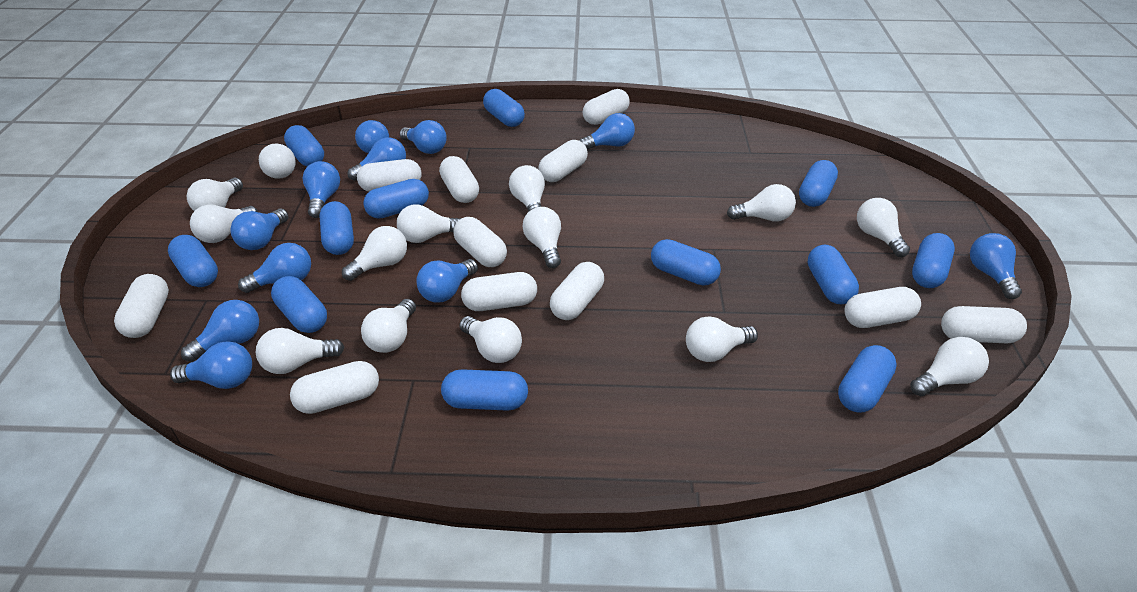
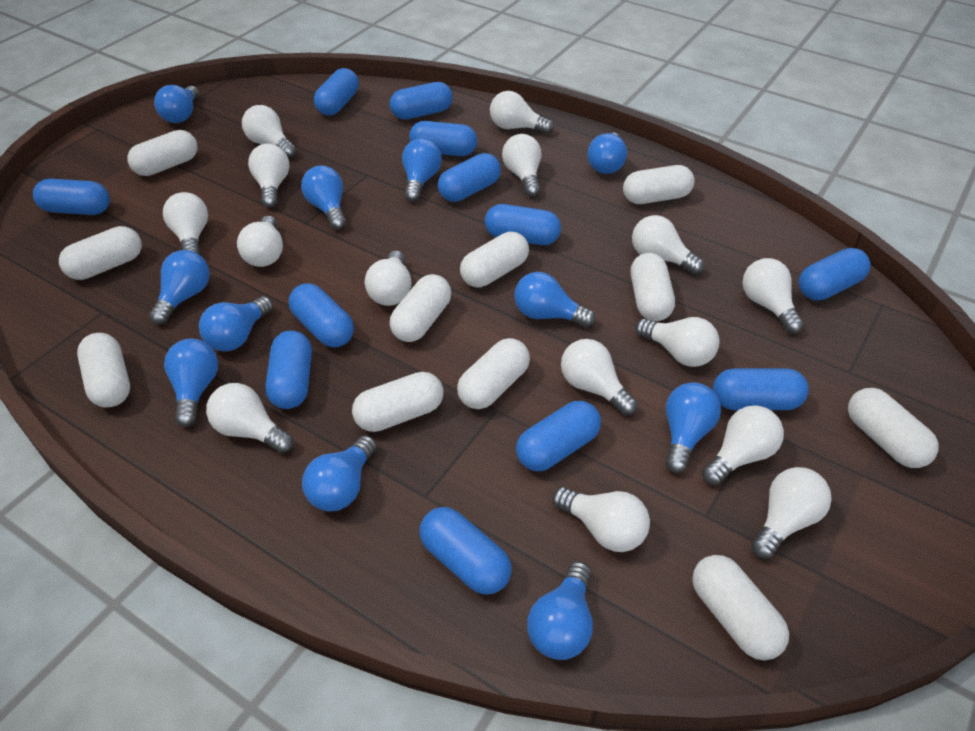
white light bulb: [187,178,243,211] [190,205,258,243] [255,328,344,374] [259,143,296,179] [342,226,407,281] [361,299,416,353] [397,204,462,243] [459,316,522,363] [509,165,545,212] [522,207,561,268] [686,316,758,362] [727,184,796,222] [857,198,910,257] [910,337,989,396] = 14 -> [163,192,208,255] [206,383,293,453] [237,216,283,267] [242,105,296,158] [248,144,290,208] [365,251,412,306] [490,91,554,134] [502,134,541,196] [552,487,650,552] [561,339,637,415] [632,215,705,275] [635,317,719,367] [702,405,784,485] [742,258,804,333] [751,467,832,559] = 15

